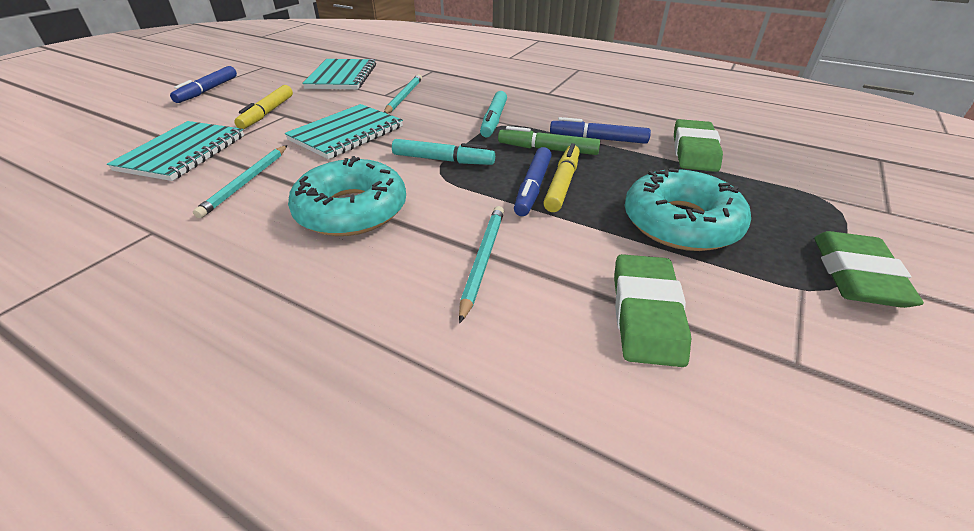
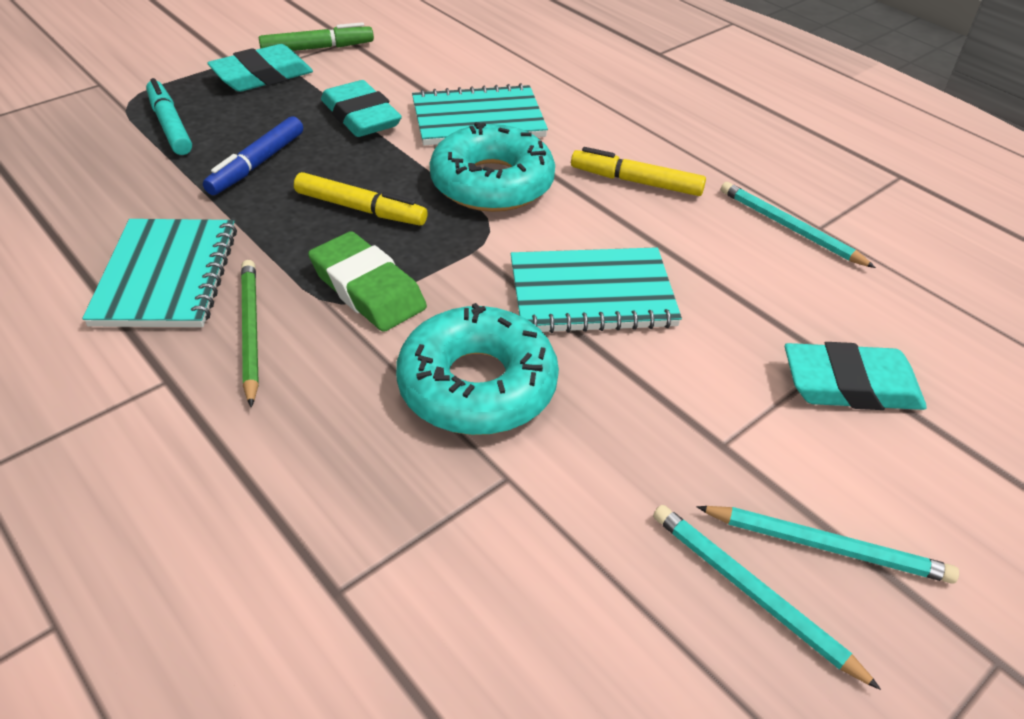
blue marker: [170,66,237,103] [514,147,552,216] [550,117,651,144] = 3 -> [203,116,303,195] = 1
green eraser: [614,254,691,367] [674,119,723,172] [814,231,924,308] = 3 -> [308,231,427,332] = 1
green pencil: none = 0 -> [241,260,259,407] = 1
turquoise eraser: none = 0 -> [207,44,313,92] [321,80,402,137] [785,342,927,410] = 3
turquoise marker: [392,139,495,165] [480,91,507,137] = 2 -> [146,78,192,155] = 1

